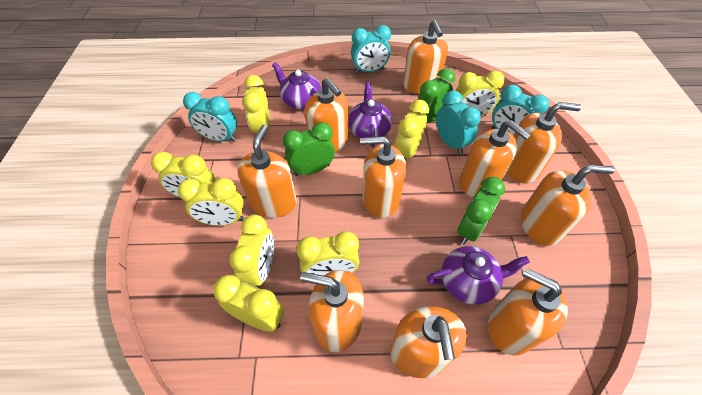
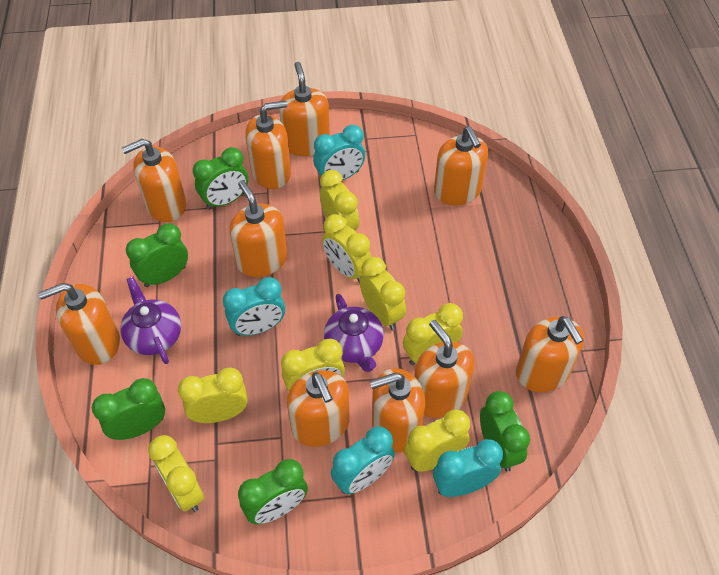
green clock: [283,122,335,176] [418,68,455,123] [457,177,505,244] = 3 -> [92,378,165,440] [126,223,188,287] [193,147,248,209] [238,459,308,524] [480,391,530,472] = 5
purple teapot: [272,62,321,109] [349,82,392,147] [426,246,530,305] = 3 -> [120,277,181,364] [324,294,384,372] = 2

